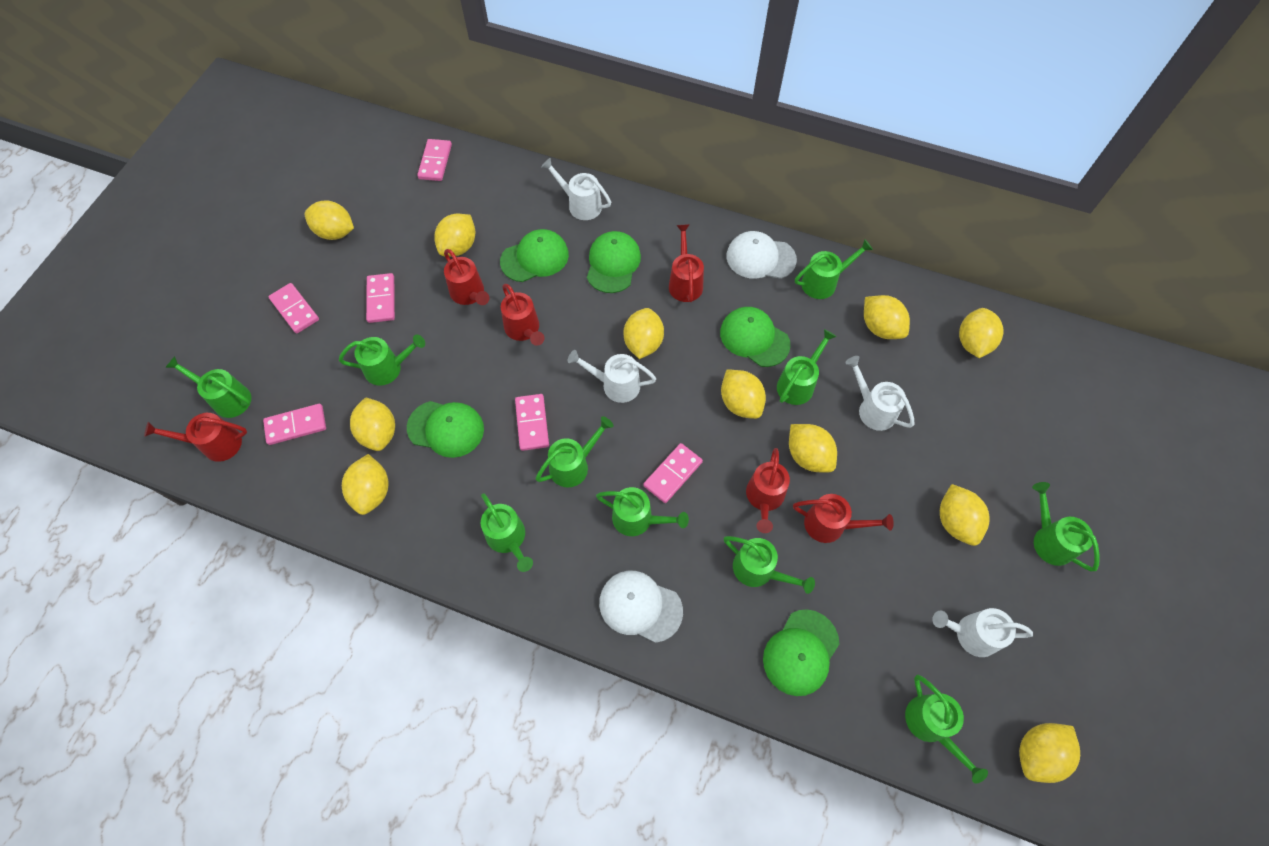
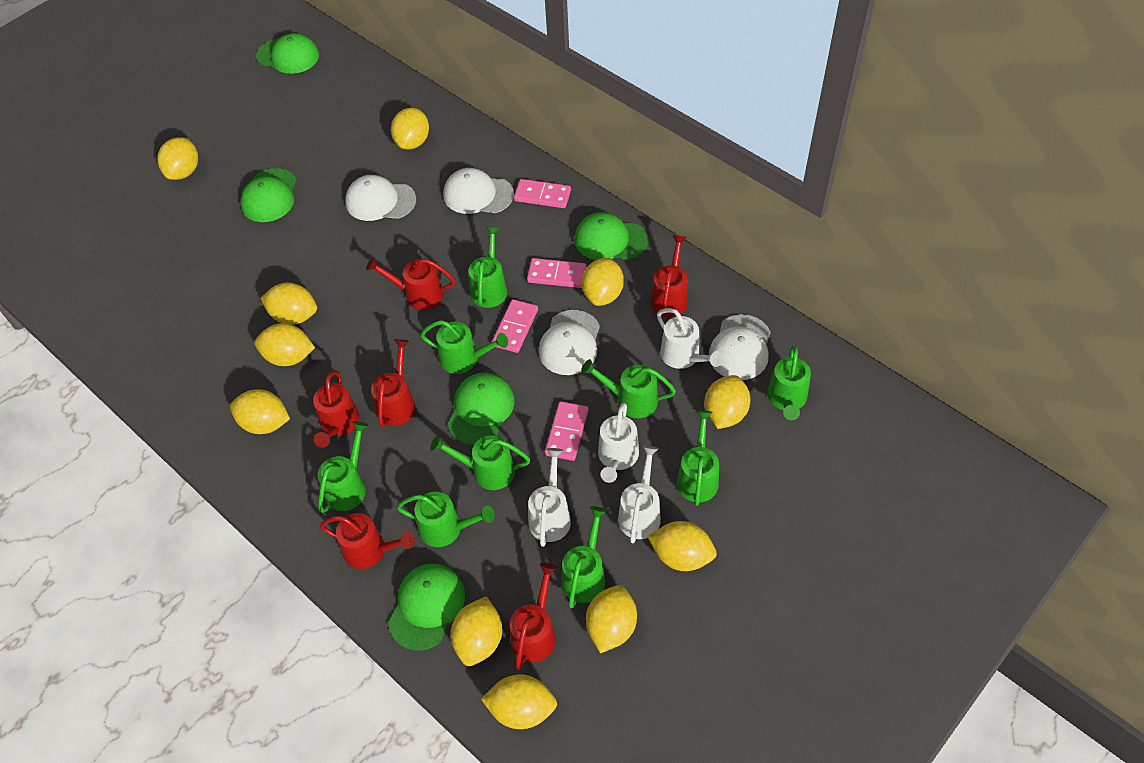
green watering can: [165,356,251,418] [339,334,425,386] [481,493,533,572] [536,416,614,488] [596,487,689,536] [724,536,815,594] [777,329,837,405] [795,239,873,299] [905,674,988,783] [1032,482,1099,572] = 10 -> [318,421,368,513] [396,492,495,547] [420,320,508,374] [431,435,530,490] [469,227,507,308] [561,506,607,608] [581,359,676,418] [677,410,719,506] [767,345,811,420] = 9
pink domino: [263,404,326,445] [268,283,319,334] [366,273,395,323] [417,139,452,181] [515,394,549,451] [643,443,703,503] = 6 -> [492,299,538,353] [514,179,571,208] [527,258,587,288] [545,401,589,461] = 4
white cap: [599,571,683,643] [727,231,797,279] = 2 -> [345,175,416,221] [443,168,514,214] [539,310,600,375] [709,314,771,380] = 4

